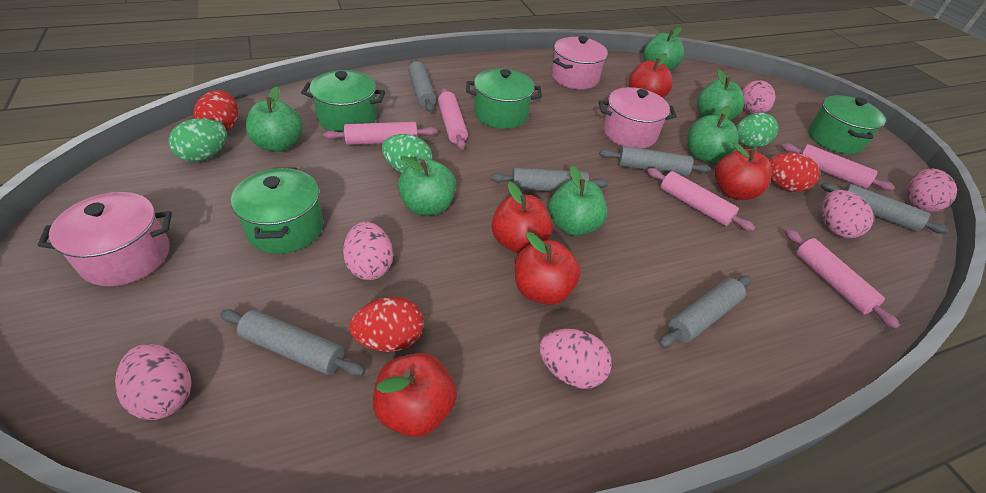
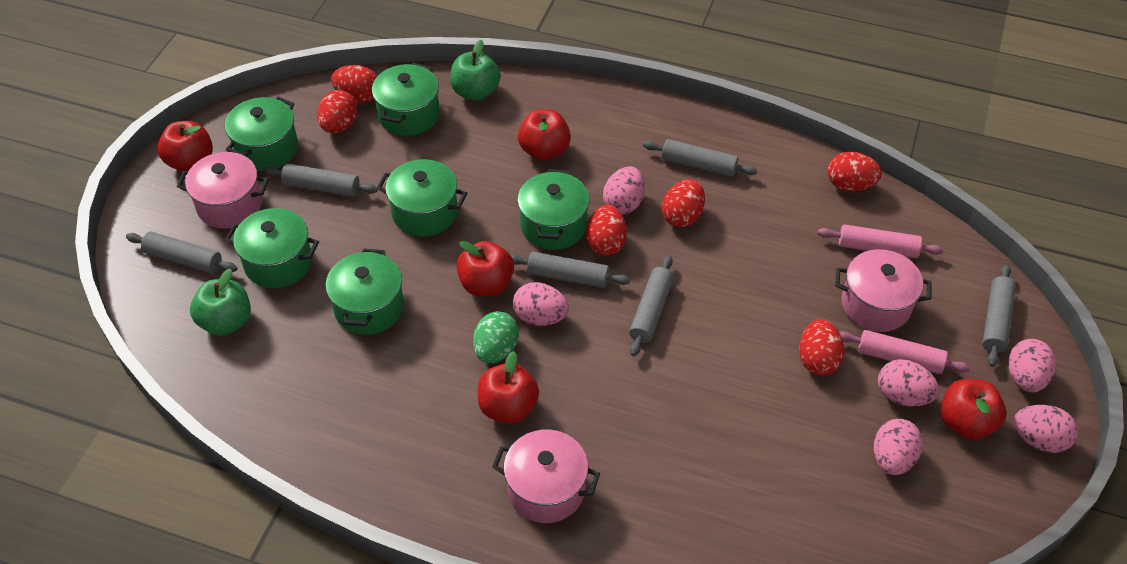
green apple: [246,86,303,152] [398,156,456,215] [548,166,608,236] [644,27,684,70] [688,106,739,163] [697,69,744,120] = 6 -> [190,269,251,336] [450,40,501,101] = 2
green egg: [169,118,227,162] [382,134,432,173] [736,113,779,148] = 3 -> [473,312,519,363] = 1
green pot: [231,168,323,254] [301,70,385,132] [466,68,542,129] [809,95,886,154] = 4 -> [225,96,298,171] [225,208,319,288] [326,248,404,335] [372,63,440,136] [377,159,467,236] [517,169,590,250] = 6
pink rolling pin: [323,122,437,145] [438,88,468,150] [647,168,755,231] [781,143,895,191] [785,229,900,329] = 5 -> [817,224,944,258] [839,330,970,374] = 2
red egg: [193,90,238,132] [349,297,423,352] [769,153,820,192] = 3 -> [317,90,358,133] [331,65,377,103] [586,205,627,256] [662,179,705,227] [799,319,844,375] [828,152,882,191] = 6

